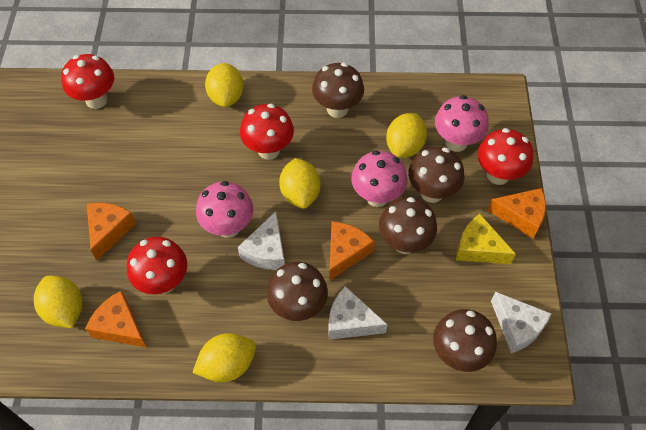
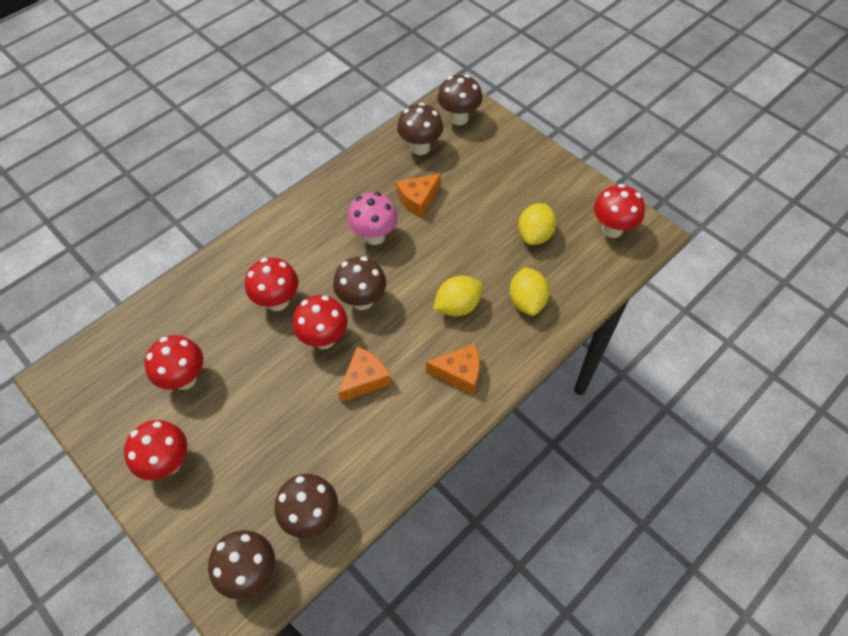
orange cheese: [85,291,147,348] [87,202,136,260] [329,221,375,281] [487,188,546,238] = 4 -> [338,347,391,402] [396,173,441,218] [426,343,480,395] = 3
pink mushroom: [196,181,254,238] [351,151,408,207] [435,95,489,152] = 3 -> [348,192,398,245] = 1
red mushroom: [61,54,114,109] [127,237,187,294] [240,104,294,160] [478,128,533,185] = 4 -> [124,420,187,480] [144,335,203,390] [245,258,298,311] [292,295,348,349] [594,184,645,238] = 5
white cheese: [238,211,285,270] [328,286,388,340] [491,291,552,353] = 3 -> none = 0
yellow cheese: [456,214,516,264] = 1 -> none = 0
yellow lemon: [34,276,82,328] [192,333,256,382] [205,63,244,107] [279,158,321,209] [386,113,427,158] = 5 -> [433,276,483,316] [509,267,549,316] [518,203,556,245] = 3

